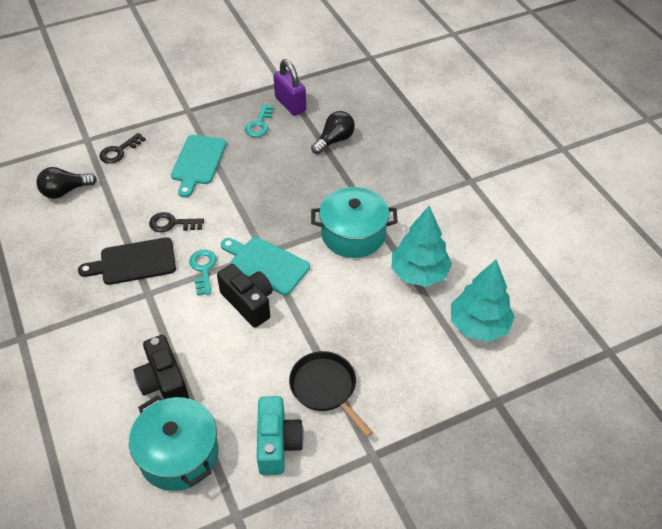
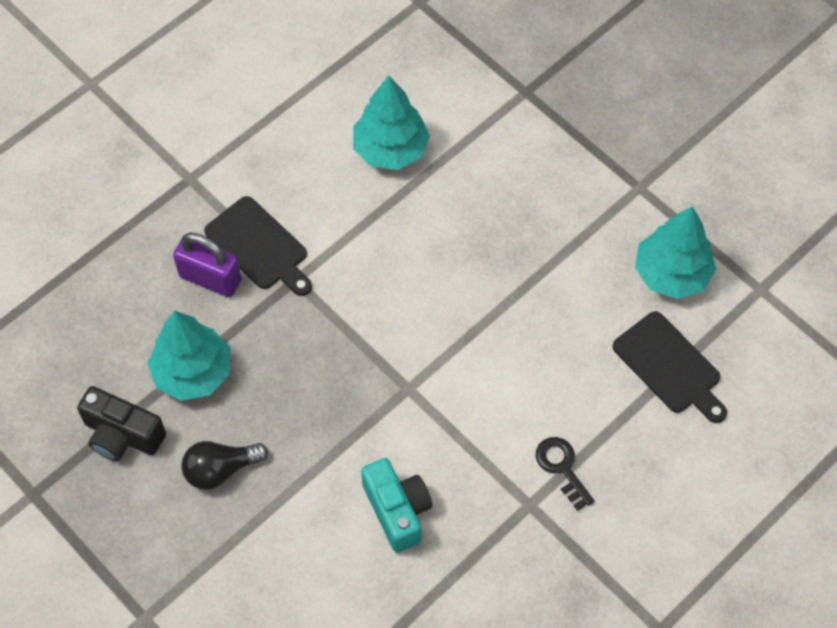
black camera: [133,335,189,399] [217,264,273,328] = 2 -> [77,386,166,461] = 1
black cutting board: [78,237,176,285] = 1 -> [204,196,312,296] [612,311,727,423] = 2
black key: [99,133,146,164] [149,212,204,232] = 2 -> [536,437,595,511] = 1
black light bulb: [37,167,97,199] [311,111,355,154] = 2 -> [181,441,268,490] = 1
black pan: [289,351,373,437] = 1 -> none = 0
turquoise cutting board: [171,135,227,198] [221,237,310,295] = 2 -> none = 0
turquoise key: [189,250,217,295] [245,104,274,137] = 2 -> none = 0
turquoise pot: [129,395,219,491] [311,187,398,258] = 2 -> none = 0
turquoise tree: [391,206,452,287] [451,260,515,342] = 2 -> [147,311,230,401] [353,75,430,170] [635,206,716,299] = 3

